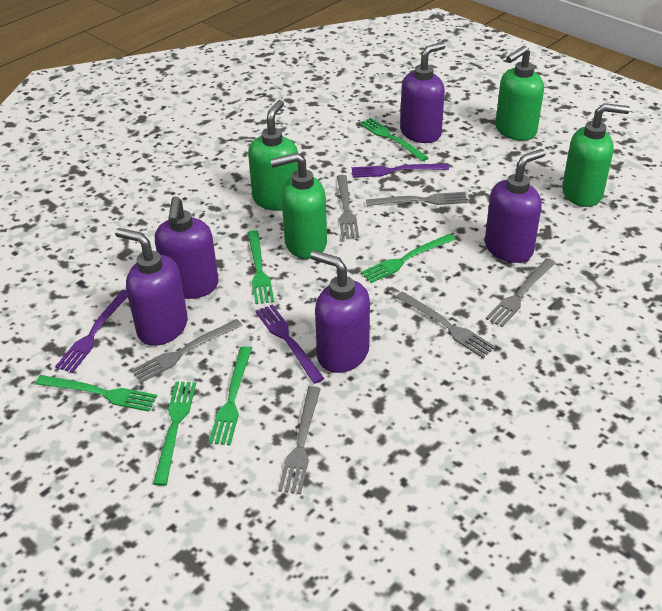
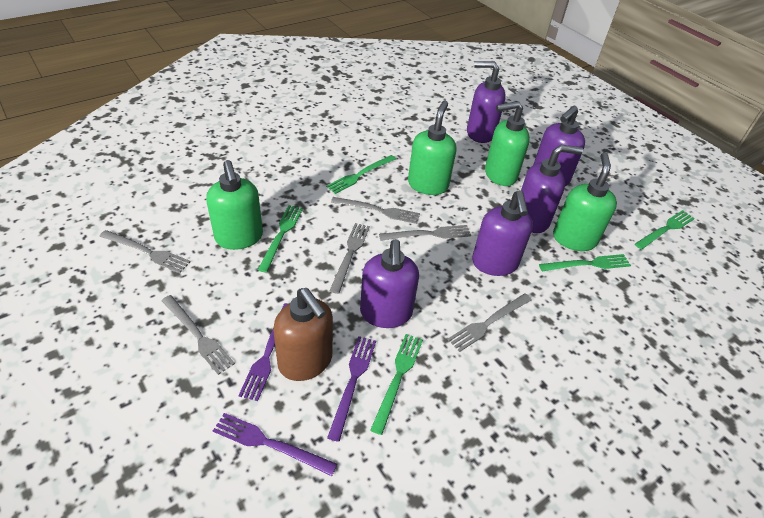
brown soap dispenser: none = 0 -> [273,288,333,381] = 1
green fork: [35,375,157,412] [153,381,196,486] [209,346,252,445] [248,230,274,304] [359,118,429,161] [361,234,456,283] = 6 -> [258,205,303,273] [326,155,396,194] [370,334,423,435] [539,254,631,271] [635,210,695,249] = 5

